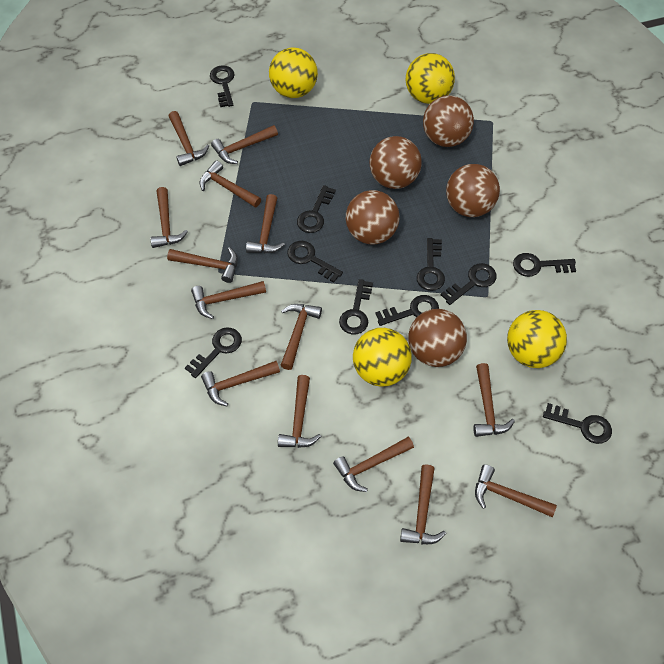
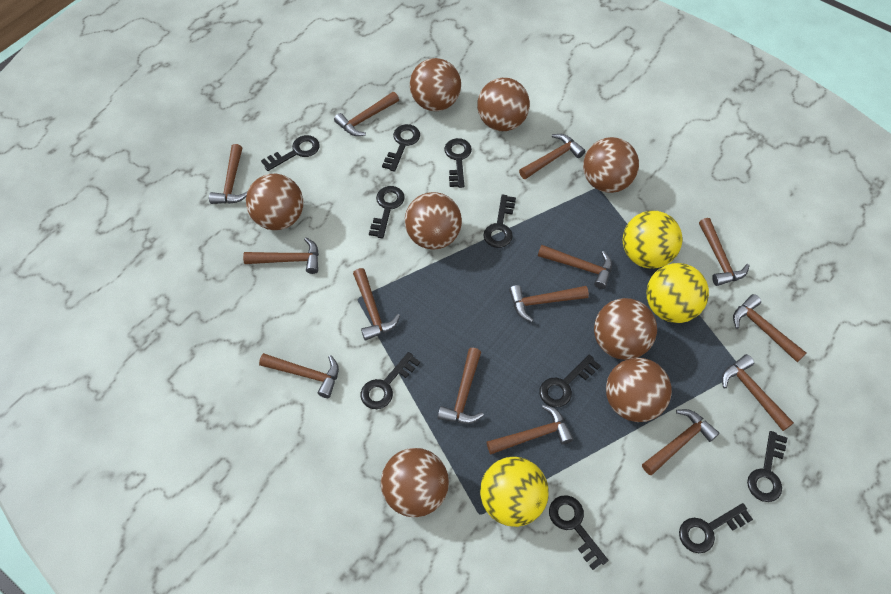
brown ball: [346,190,400,244] [370,136,422,189] [408,309,467,367] [423,95,474,147] [446,164,500,217] = 5 -> [246,174,303,230] [381,448,449,517] [405,192,462,250] [410,58,461,111] [477,78,530,131] [583,137,639,193] [594,298,657,360] [606,358,672,422] = 8
yellow ball: [269,48,318,98] [353,328,412,387] [406,53,455,104] [507,310,567,368] = 4 -> [480,457,549,527] [623,211,682,269] [646,263,709,323] = 3

